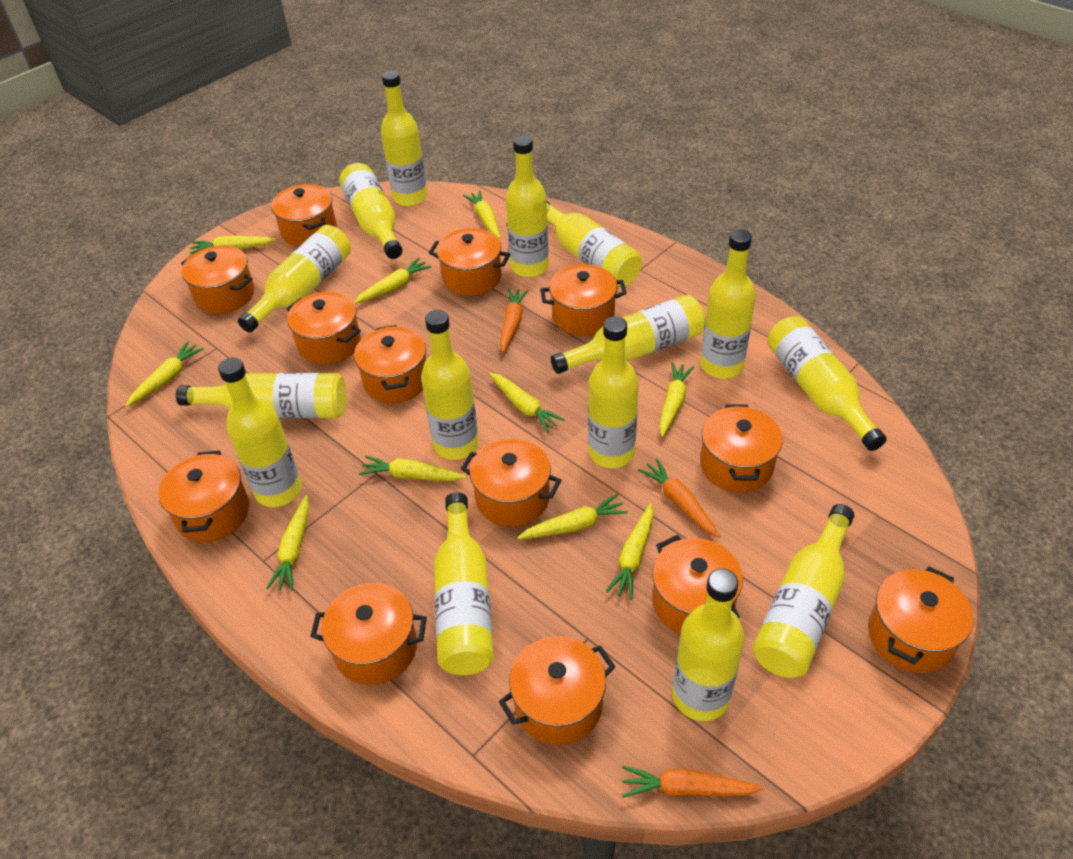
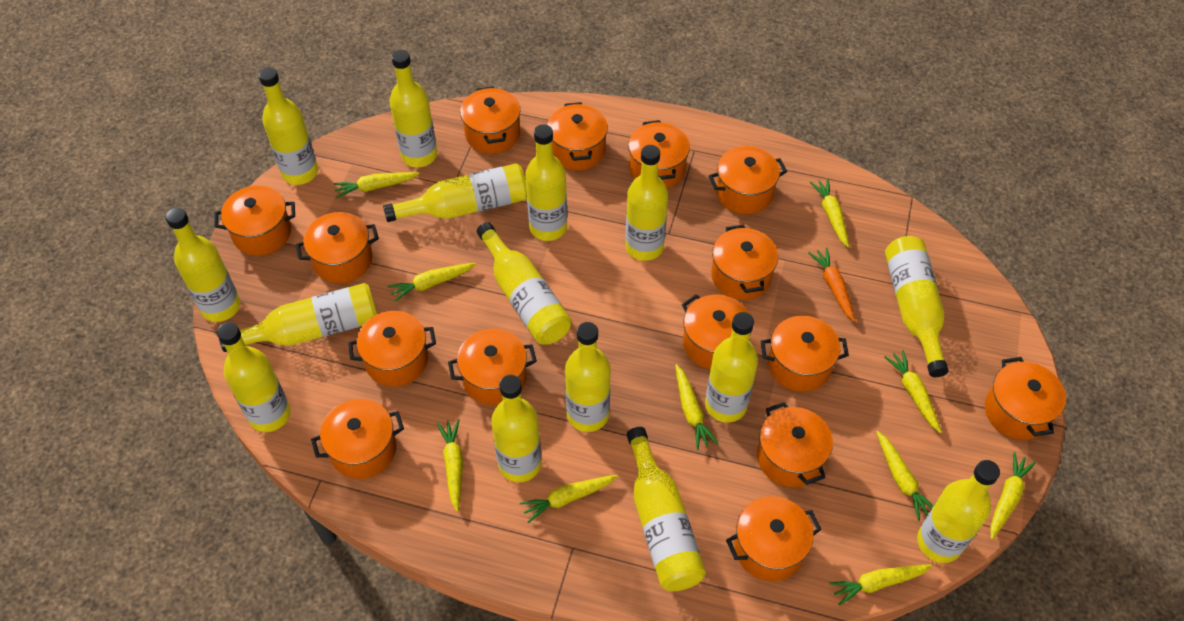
orange carrot: [500,288,529,353] [622,766,764,798] [638,459,720,538] = 3 -> [809,247,855,322] = 1
orange pot: [158,451,249,542] [181,245,254,314] [271,184,337,247] [287,292,361,365] [310,583,427,685] [354,325,426,403] [429,228,510,296] [461,438,562,527] [499,636,616,745] [540,264,627,336] [652,535,743,634] [700,404,783,493] [868,567,973,673] = 13 -> [214,186,295,256] [296,212,379,283] [311,399,404,479] [348,311,436,387] [448,329,537,405] [460,86,520,154] [547,102,608,171] [628,120,690,188] [682,294,751,369] [709,146,787,214] [711,225,778,300] [726,496,822,581] [757,402,833,487] [761,316,849,392] [985,357,1066,440] = 15

